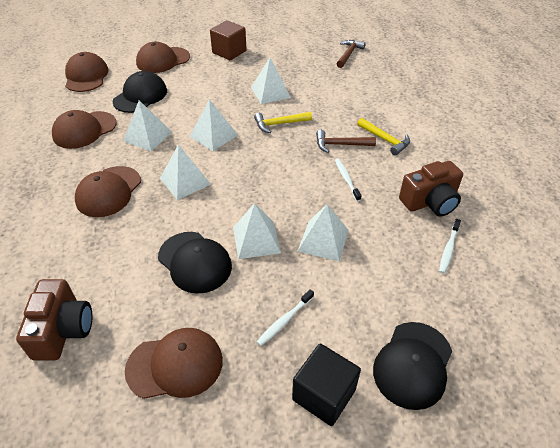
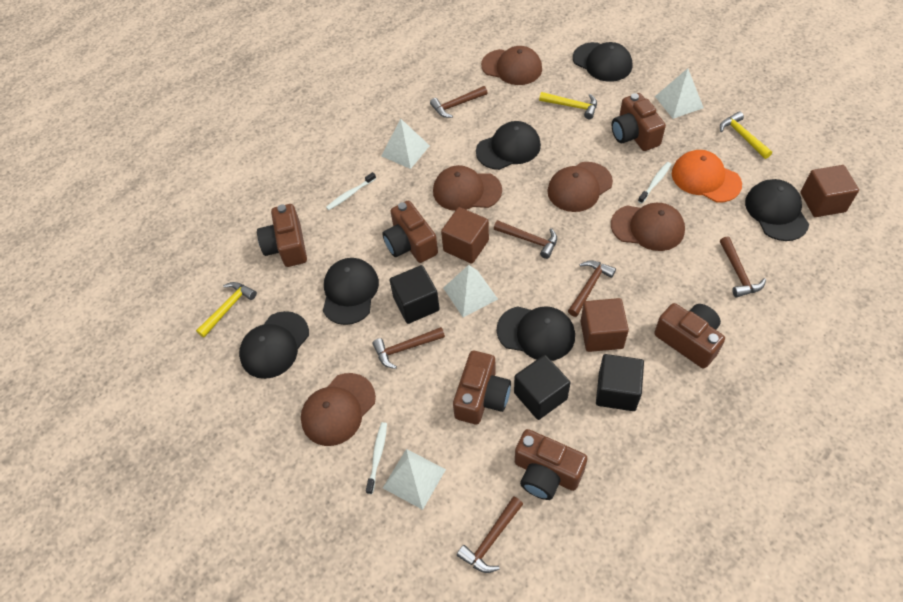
black cap: [113,71,167,113] [158,232,232,294] [373,322,452,410] = 3 -> [239,311,309,379] [323,258,379,325] [476,121,541,170] [497,306,575,361] [573,42,632,82] [745,179,809,241] = 6
black cube: [292,343,361,426] = 1 -> [390,265,440,324] [514,355,571,420] [596,354,644,411] = 3
brown camera: [16,279,93,361] [399,161,463,217] = 2 -> [257,204,307,267] [382,201,438,263] [453,351,511,425] [515,429,587,500] [612,93,666,151] [654,303,725,369] = 6
brown cube: [210,20,247,60] = 1 -> [441,207,489,264] [581,298,629,352] [800,165,859,217] = 3
brown hammer: [316,130,376,153] [336,40,366,68] = 2 -> [372,327,445,369] [430,86,488,118] [457,497,523,573] [494,220,557,259] [568,260,616,317] [720,236,766,297] = 6
orange cap: none = 0 -> [672,150,742,202] = 1
white pyramid: [123,100,172,152] [160,144,211,200] [189,99,238,151] [233,203,281,259] [251,58,291,104] [298,204,349,262] = 6 -> [381,119,430,169] [383,449,446,510] [443,265,498,317] [655,68,703,119] = 4
yellow hammer: [254,112,312,133] [357,118,410,155] = 2 -> [196,282,257,338] [539,92,597,119] [720,111,772,159] = 3

